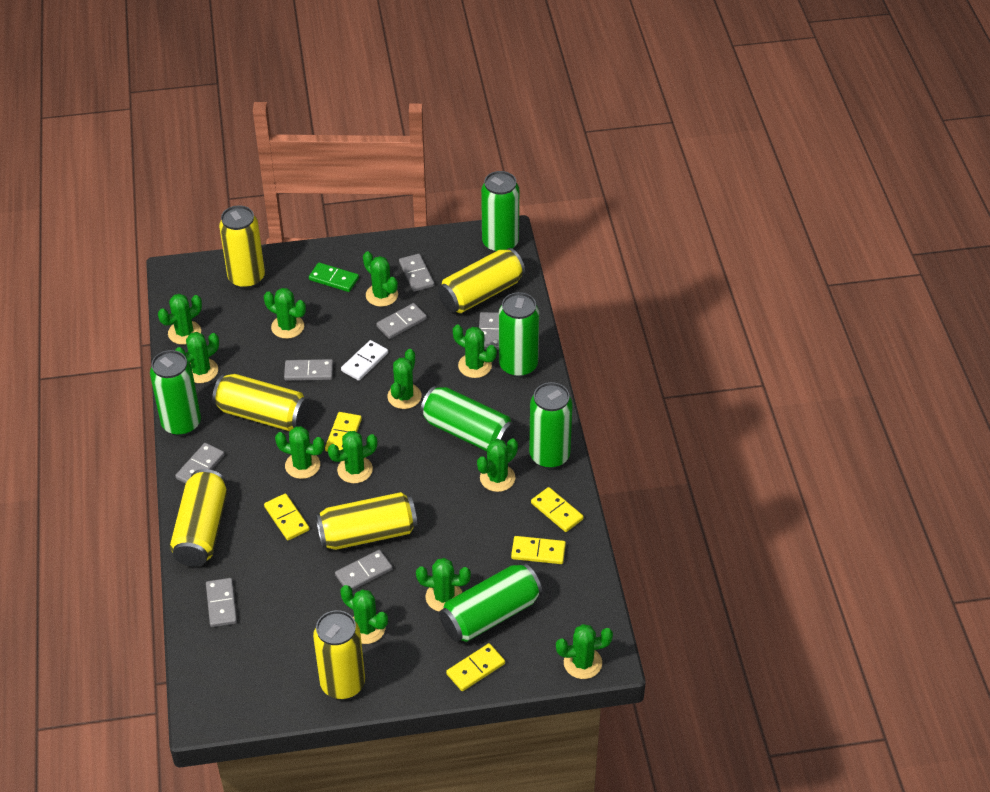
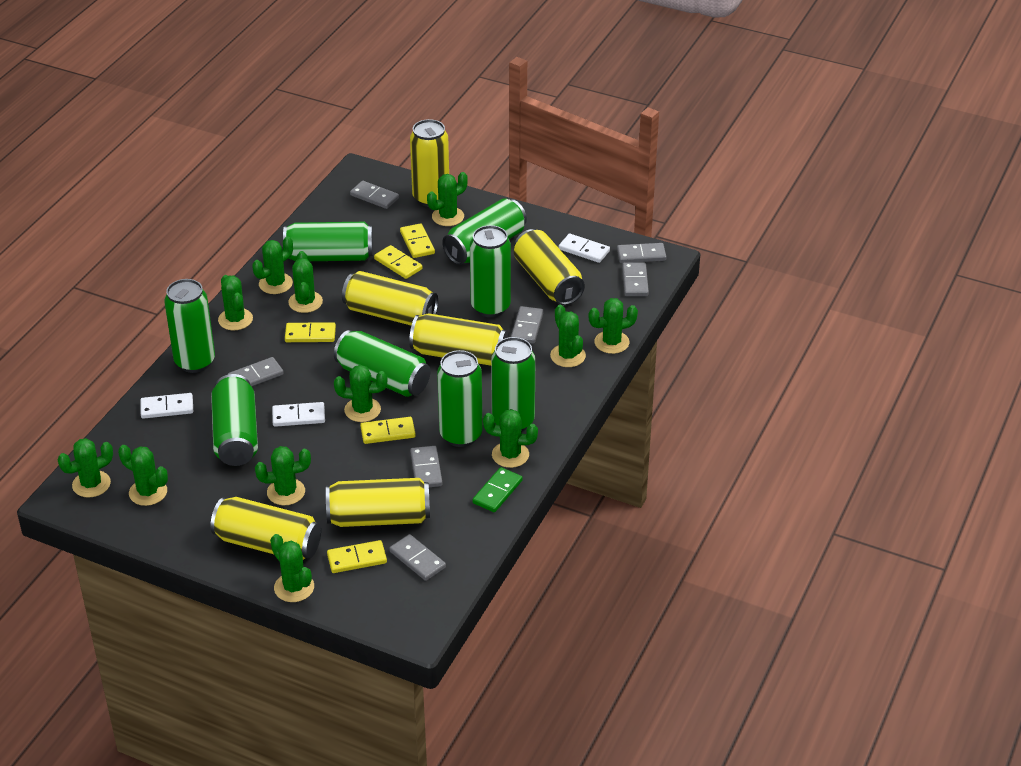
green can: [150,350,201,436] [420,386,515,451] [439,563,542,642] [481,171,519,253] [499,292,539,378] [529,382,573,469] = 6 -> [164,279,215,373] [211,374,258,466] [283,222,373,261] [334,330,431,397] [437,350,483,447] [442,198,527,265] [470,225,511,317] [491,337,536,432] = 8
white domino: [341,340,388,381] = 1 -> [140,393,193,419] [272,402,325,427] [559,233,610,263] = 3

